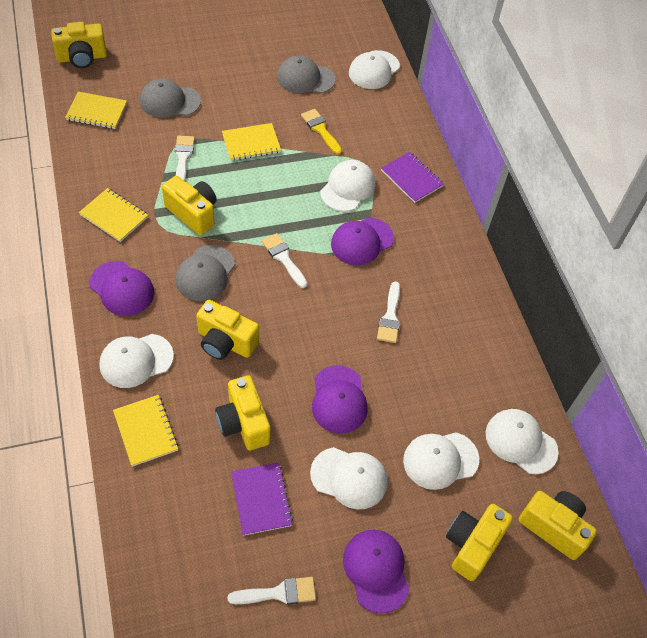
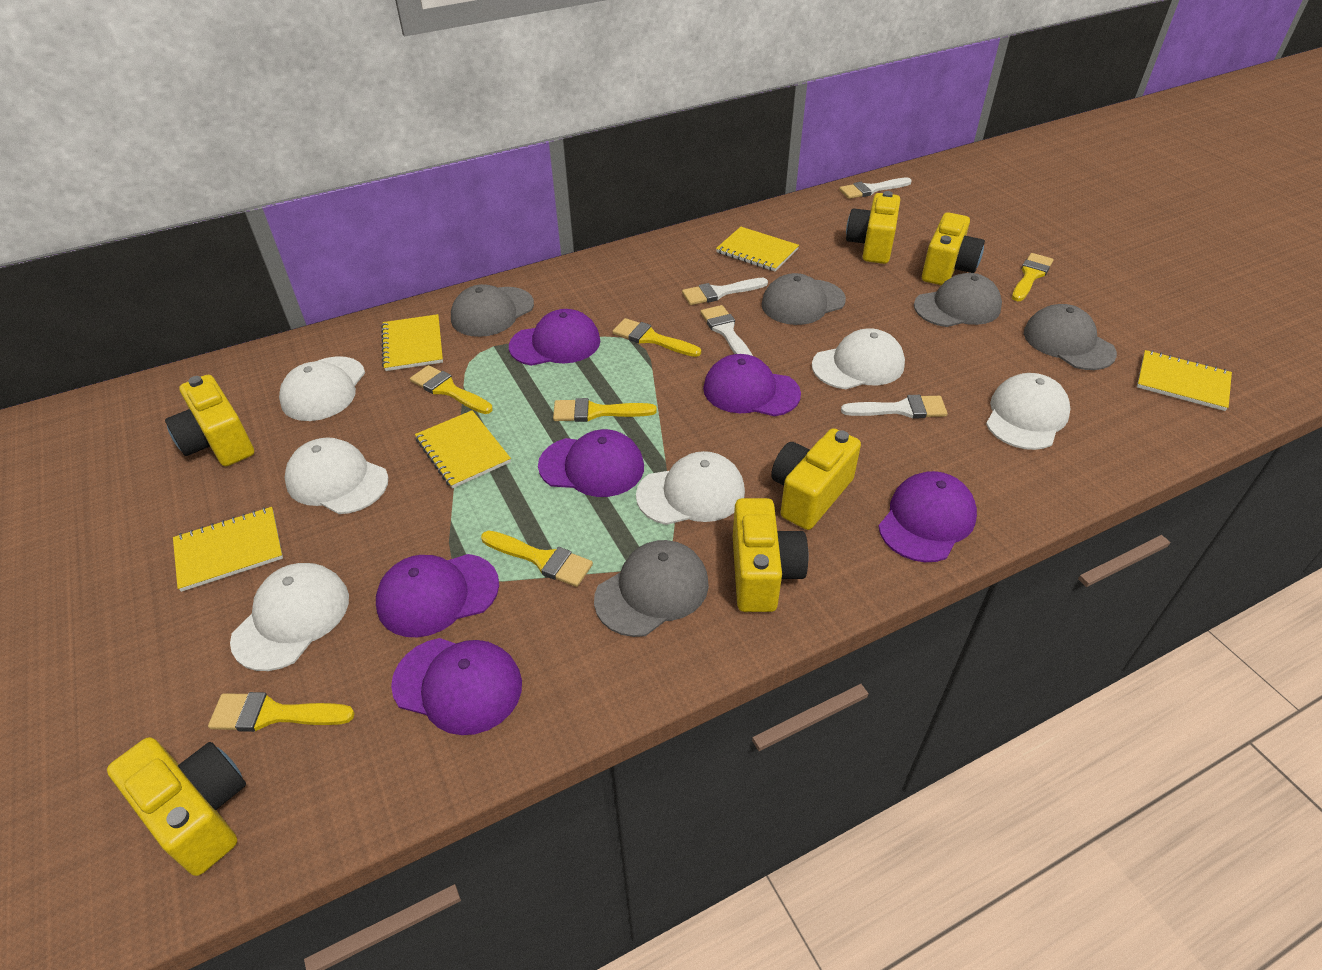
grey cap: [140,78,201,118] [176,245,235,301] [277,55,335,93] = 3 -> [451,284,534,337] [594,540,709,637] [761,273,846,325] [914,273,1002,327] [1024,304,1117,370] = 5
purple cap: [89,261,154,316] [312,365,368,434] [331,218,394,265] [343,530,409,614] = 4 -> [376,554,499,637] [391,638,522,735] [509,309,600,366] [538,429,644,497] [703,354,801,416] [878,471,977,562] = 6
purple notebook: [231,463,293,536] [381,152,444,203] = 2 -> none = 0
yellow brush: [301,109,342,155] = 1 -> [208,692,355,732] [410,365,493,414] [481,530,593,587] [553,398,657,422] [612,318,701,357] [1012,253,1054,301] = 6
yellow notebook: [65,92,127,129] [79,188,148,242] [113,395,179,467] [222,123,281,161] = 4 -> [173,507,283,592] [381,314,443,371] [415,410,511,489] [716,227,799,271] [1137,350,1232,411] = 5

